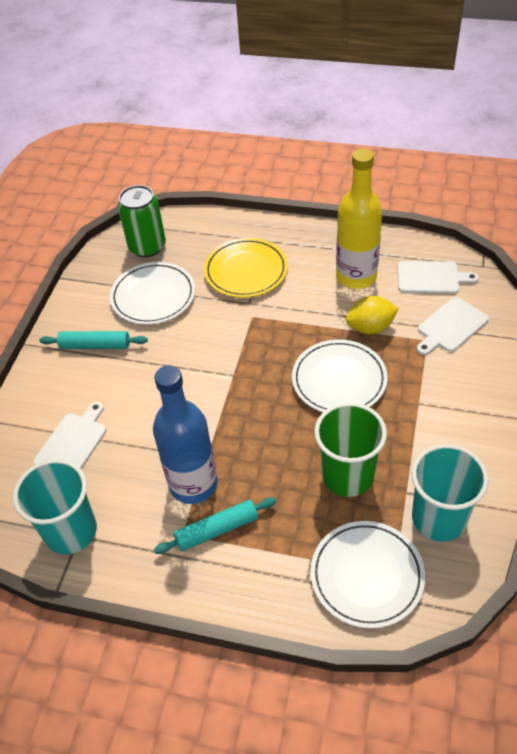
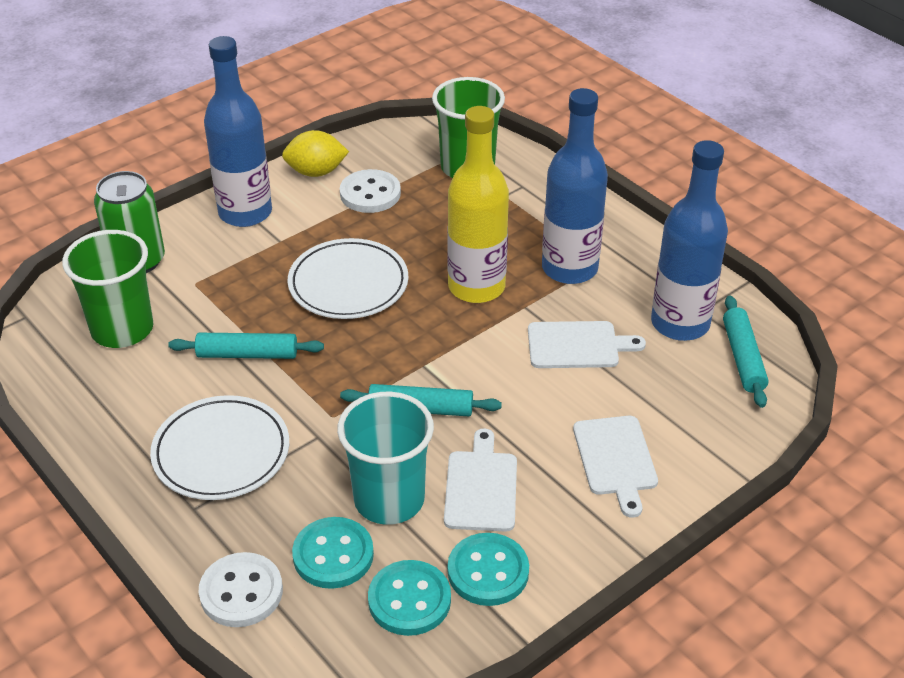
blue bottle: [153,365,218,504] = 1 -> [204,36,272,227] [542,88,608,284] [651,140,728,341] = 3
green cup: [314,402,387,497] = 1 -> [62,230,153,348] [432,77,505,178] = 2
turquoise button: none = 0 -> [292,517,374,589] [368,560,451,636] [448,533,529,606] = 3
turquoise cup: [13,459,97,555] [411,444,489,542] = 2 -> [337,391,434,525] = 1
turquoise rolling pin: [40,331,148,349] [154,497,277,554] = 2 -> [168,333,324,359] [340,384,502,416] [723,295,769,408] = 3
white button: none = 0 -> [199,552,283,627] [340,169,401,213] = 2
white plate: [110,262,195,325] [292,339,388,412] [311,521,425,628] = 3 -> [150,395,289,500] [288,238,408,319] = 2
yellow plate: [204,238,288,298] = 1 -> none = 0

